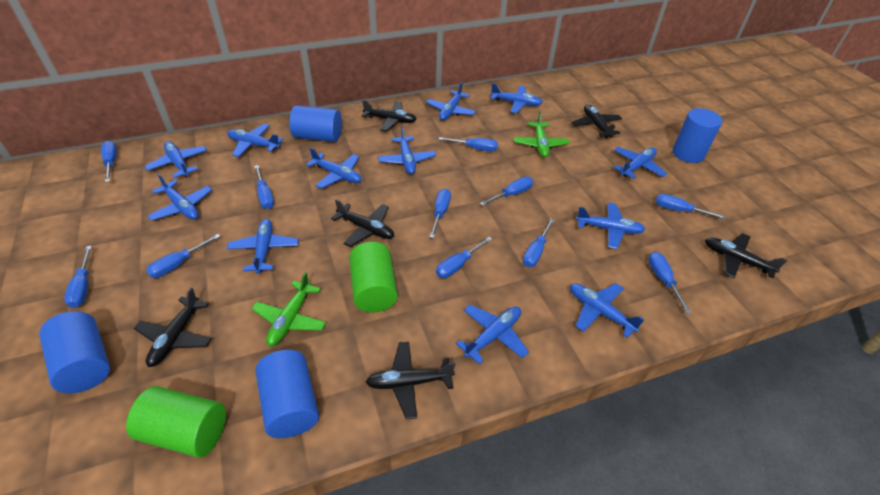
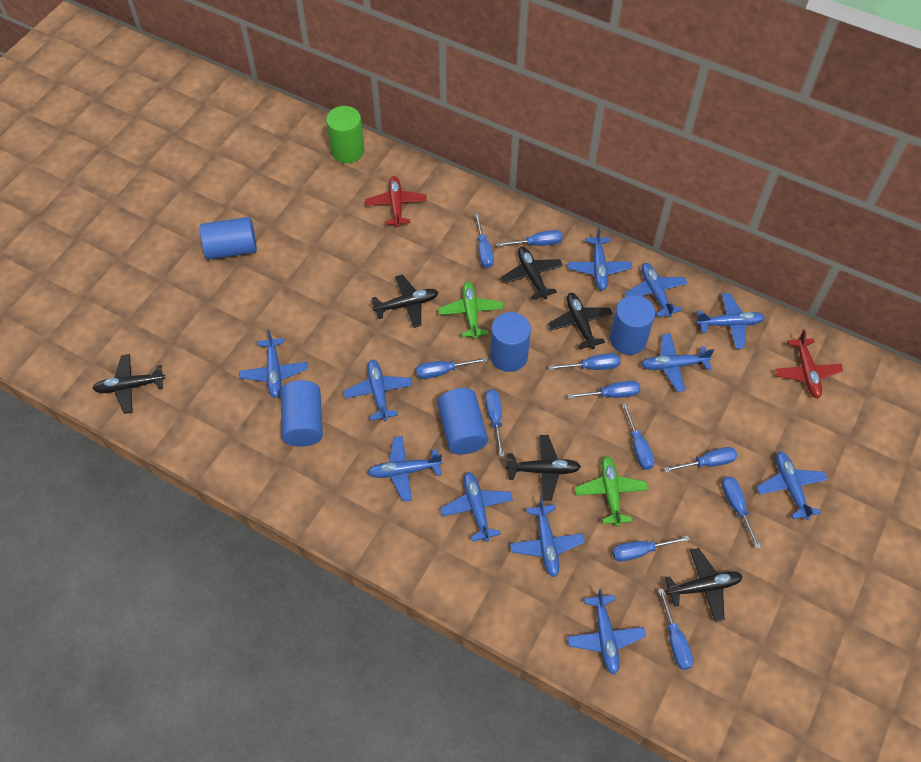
blue cylinder: [39,311,110,393] [255,350,319,438] [289,105,342,142] [673,108,722,163] = 4 -> [200,217,257,260] [280,380,323,447] [437,388,488,455] [490,312,531,372] [610,295,655,355] = 5
blue plane: [144,141,207,178] [147,174,212,221] [227,124,283,157] [227,219,299,274] [306,147,362,189] [378,126,436,174] [426,82,476,121] [456,305,529,365] [490,83,543,113] [570,283,644,338] [576,203,646,249] [614,147,667,179] = 12 -> [239,330,308,398] [344,359,412,421] [368,436,442,502] [440,472,513,542] [510,498,585,578] [567,589,646,675] [568,227,632,290] [625,263,688,317] [641,333,714,392] [696,293,765,349] [756,451,828,520] = 11
green cylinder: [126,386,226,458] [349,242,398,312] = 2 -> [326,106,365,163] = 1
red plane: none = 0 -> [365,176,427,227] [775,329,843,398] = 2

